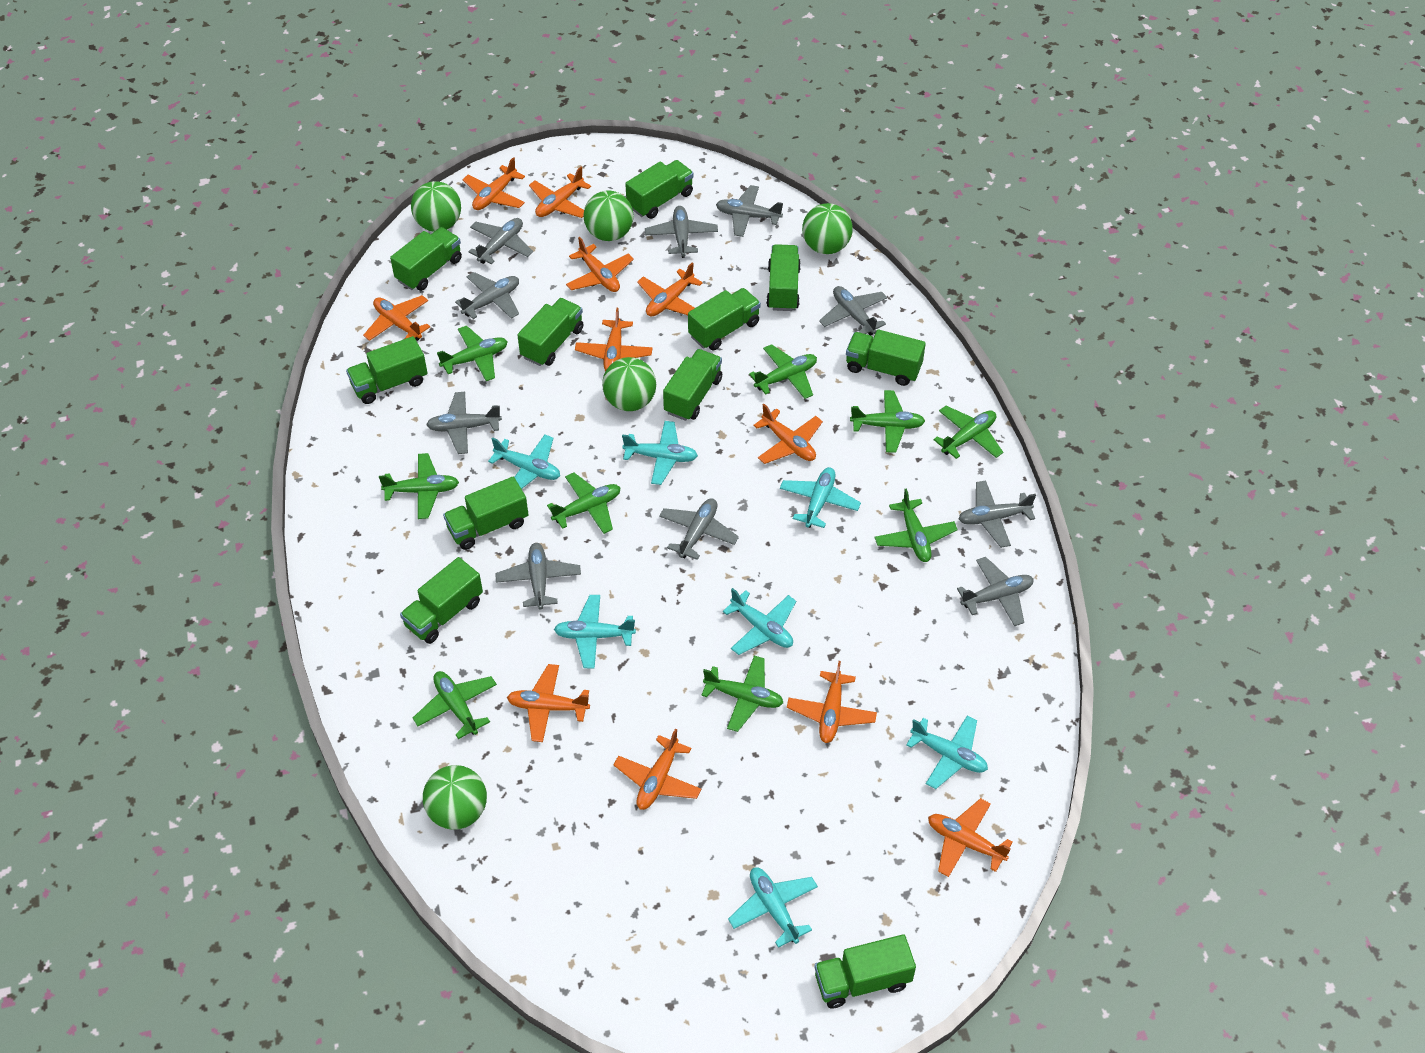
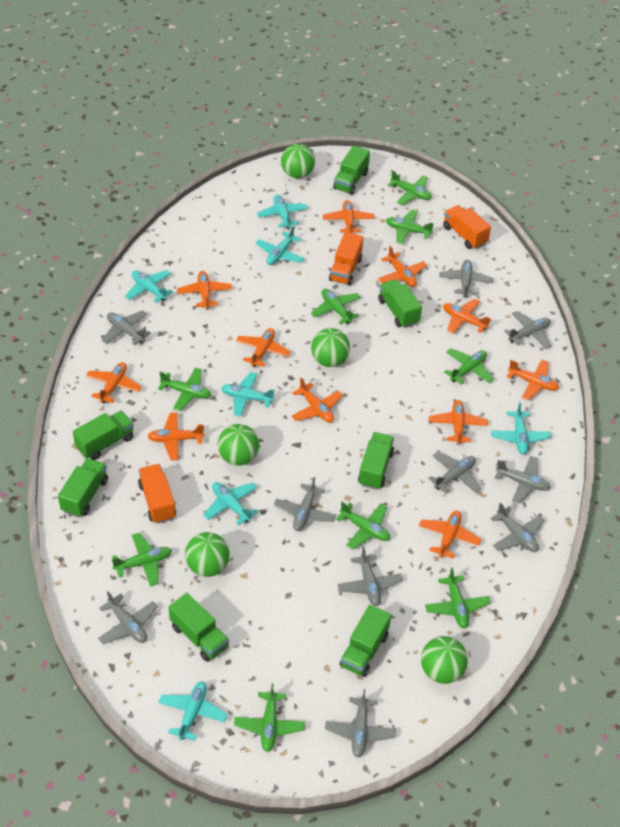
green truck: [346,336,427,404] [390,227,462,291] [400,557,483,644] [443,477,529,550] [517,298,584,366] [625,160,694,219] [663,349,722,421] [688,288,761,350] [766,244,801,311] [814,934,916,1008] [846,329,926,386] = 11 -> [58,458,108,517] [73,411,134,460] [169,593,229,662] [333,146,370,195] [340,604,391,677] [358,432,394,490] [378,279,422,328] = 7
orange truck: none = 0 -> [138,464,176,524] [329,232,363,286] [443,205,491,249] = 3

